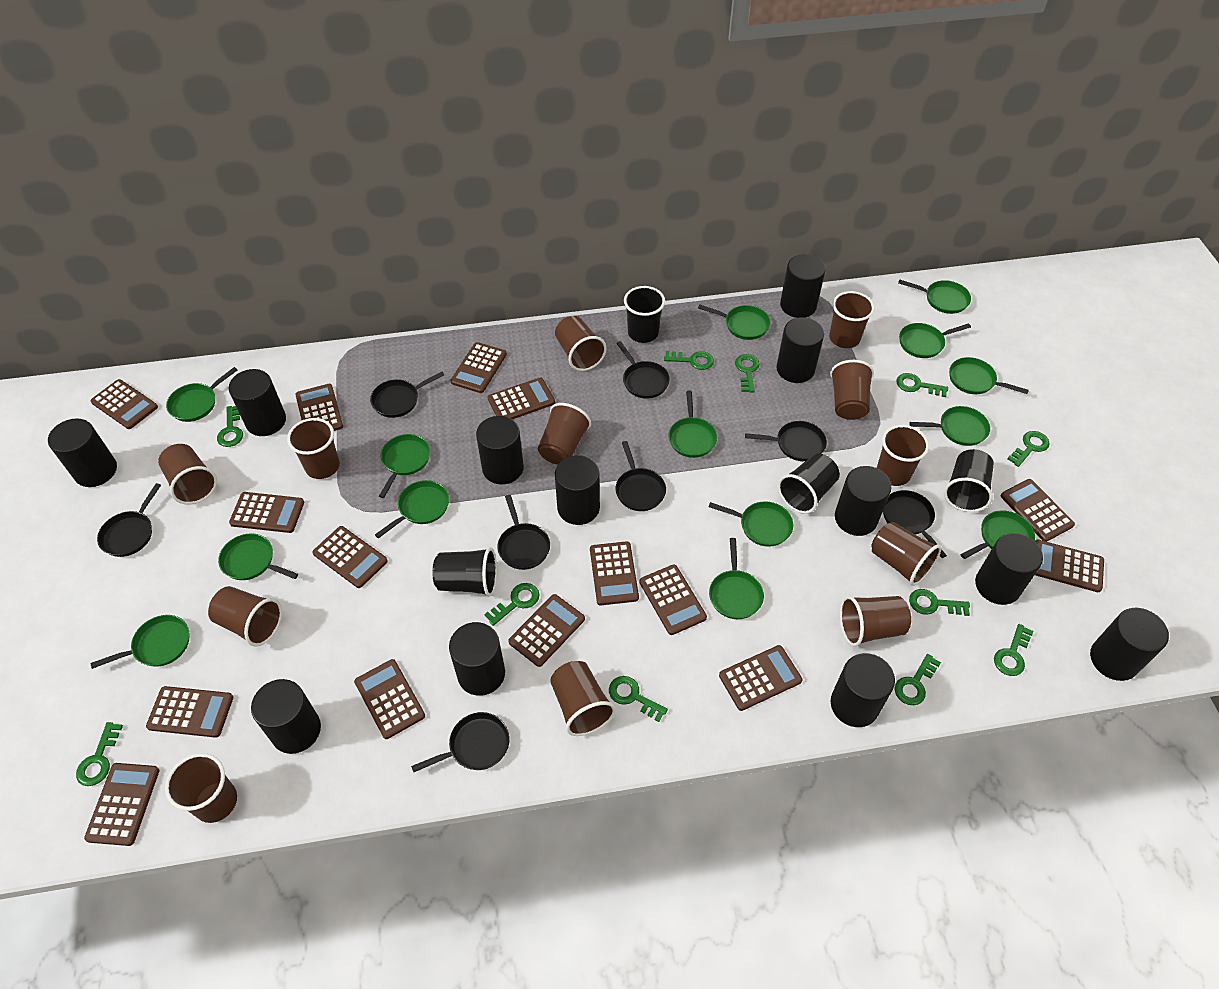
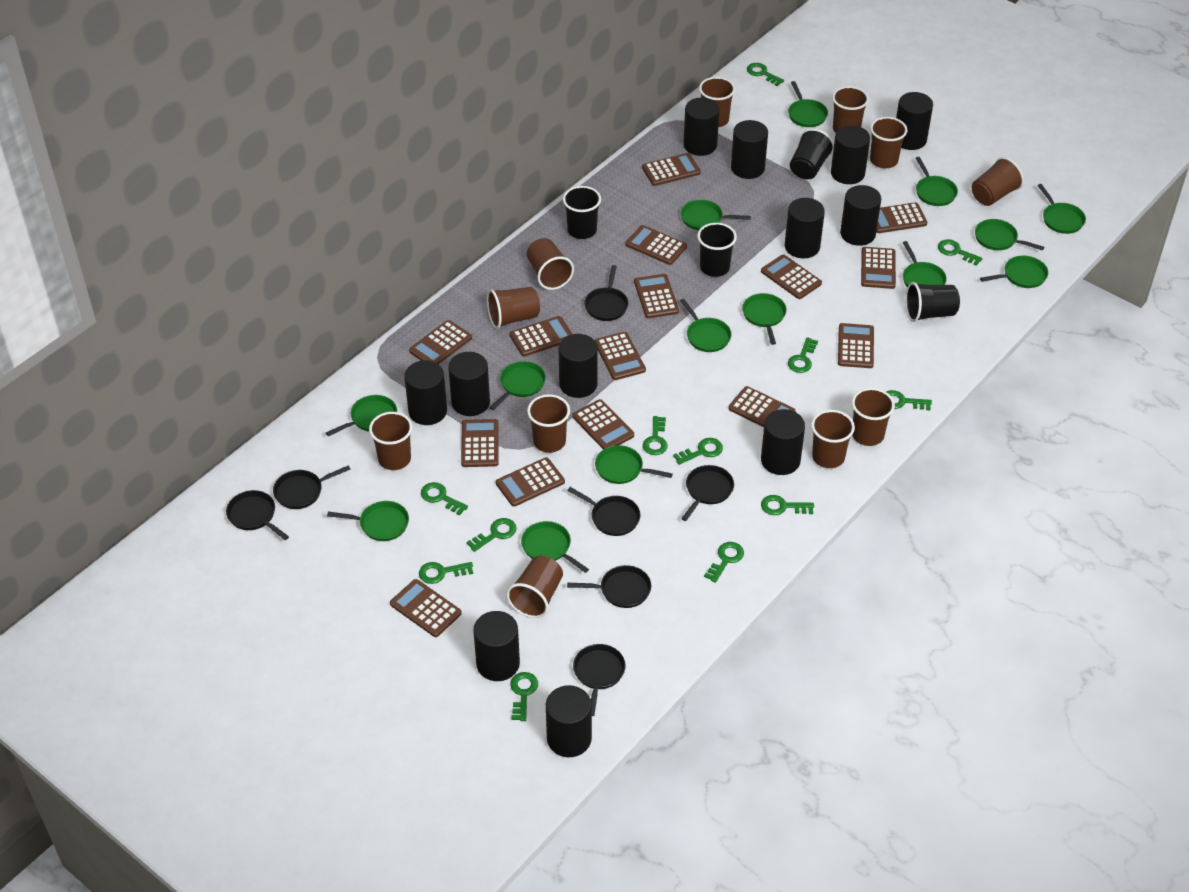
black pan: [97,483,161,557] [370,372,444,418] [411,712,510,772] [497,495,550,570] [616,341,670,399] [616,441,666,511] [745,421,827,461] [883,490,947,558] = 8 -> [226,490,289,540] [273,465,351,509] [567,487,641,536] [567,565,651,608] [573,644,625,716] [584,265,629,321] [681,465,734,521] = 7
brown cup: [158,444,217,504] [165,753,237,823] [208,586,282,647] [287,418,340,479] [538,403,591,464] [550,661,616,736] [555,316,606,371] [829,291,875,348] [830,360,874,420] [840,596,911,647] [871,522,942,586] [877,425,929,486] = 12 -> [369,412,413,470] [487,287,540,329] [506,556,563,618] [527,238,574,290] [527,394,570,453] [699,77,735,127] [811,410,855,468] [832,86,869,133] [852,388,895,446] [870,117,908,168] [972,157,1024,206] = 11
green key: [76,722,123,786] [217,406,243,447] [484,583,540,626] [609,676,668,722] [664,351,714,370] [735,354,759,393] [894,654,941,705] [896,373,948,397] [909,589,970,616] [994,624,1033,676] [1007,431,1050,467] = 11 -> [419,562,473,584] [421,482,468,515] [467,518,517,552] [510,672,538,721] [643,416,668,455] [673,438,723,465] [704,542,744,583] [747,63,784,86] [761,495,814,515] [788,337,818,373] [886,390,932,410] [938,239,983,266] = 12

